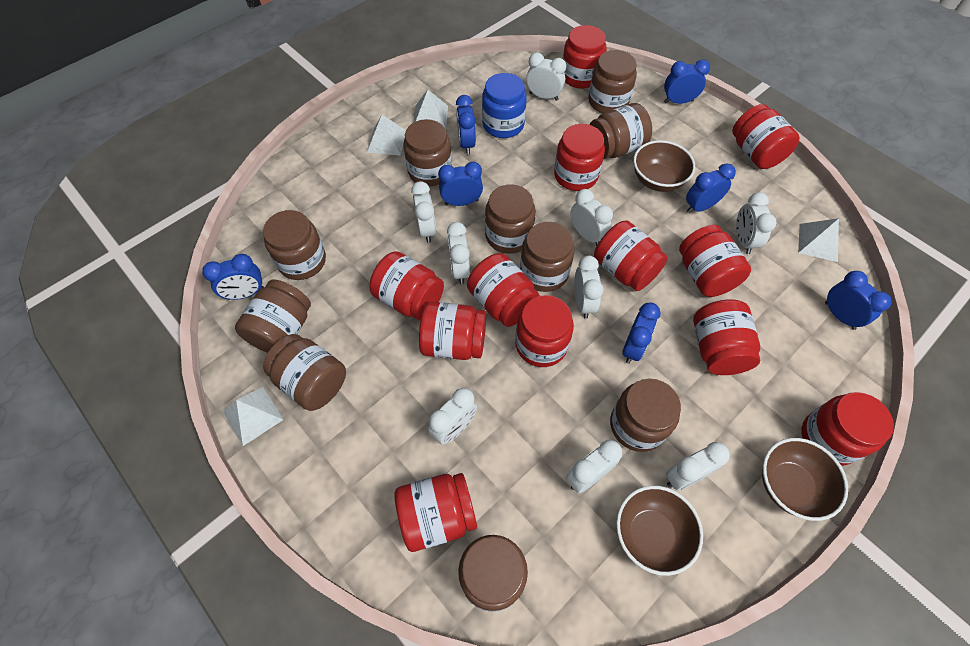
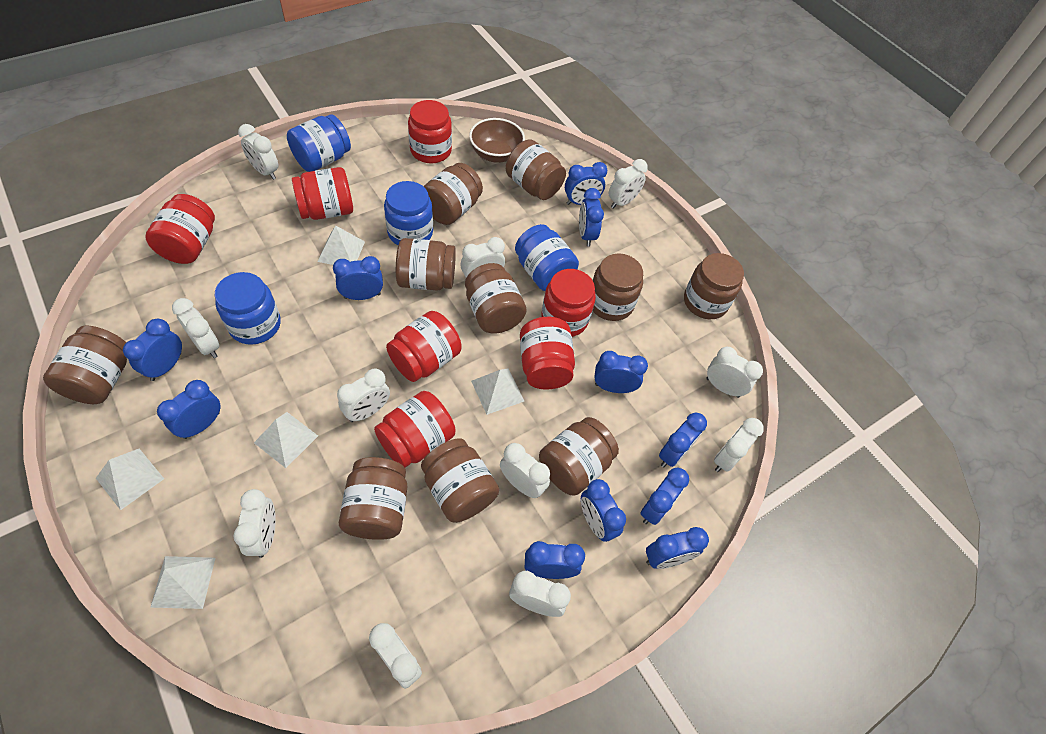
blue clock: [202,254,264,300] [438,162,483,206] [456,95,476,154] [622,303,661,364] [664,60,710,104] [686,163,736,213] [825,271,892,330] = 7 -> [123,319,182,381] [157,380,221,439] [333,256,383,300] [525,541,585,579] [565,162,607,205] [579,188,604,247] [581,479,626,542] [594,351,648,393] [640,468,689,525] [646,527,709,569] [659,412,707,467] = 11
blue jar: [482,73,527,138] = 1 -> [215,272,281,345] [287,114,351,172] [384,181,433,245] [515,224,579,291] = 4
brown bowl: [616,486,703,576] [633,140,695,192] [762,438,848,521] = 3 -> [469,118,525,163] = 1
red jar: [369,251,444,320] [394,473,477,552] [419,302,486,360] [467,253,540,327] [515,295,574,367] [554,124,605,191] [563,25,607,89] [594,221,668,291] [679,225,751,297] [693,299,760,375] [732,104,800,169] [801,392,894,466] = 12 -> [145,194,215,264] [292,167,353,220] [374,391,455,468] [386,311,461,382] [408,100,452,163] [520,317,575,389] [541,269,596,337] = 7
white clock: [411,181,436,243] [428,388,477,445] [447,222,470,284] [526,52,566,101] [566,440,622,493] [570,189,613,246] [574,255,603,319] [666,442,730,490] [736,192,777,254] = 9 -> [172,298,220,358] [233,489,276,558] [238,124,278,180] [337,369,390,422] [369,623,422,689] [461,237,505,278] [500,443,550,498] [509,571,571,617] [609,159,648,209] [707,347,763,398] [714,418,764,472] = 11
white pyramid: [223,387,283,446] [367,115,406,156] [414,90,448,129] [798,218,839,262] = 4 -> [96,449,164,510] [150,556,215,609] [254,412,318,468] [317,226,365,265] [471,368,524,415] = 5

